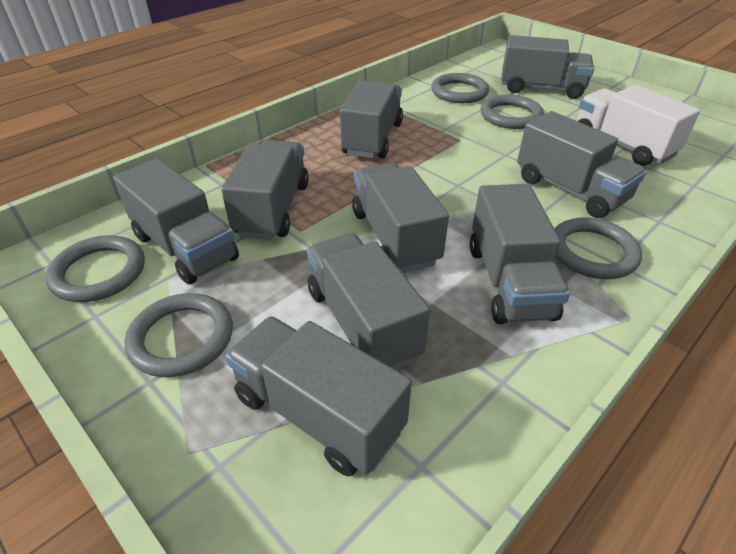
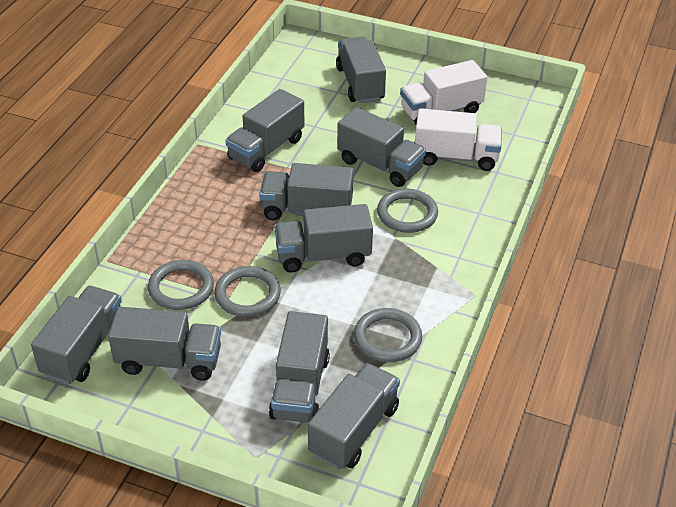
grey ring: [46,235,145,302] [124,293,233,377] [431,73,489,103] [481,95,544,129] [554,217,642,279] = 5 -> [148,260,214,310] [214,266,281,317] [354,308,422,362] [377,189,438,233] = 4
white truck: [577,85,700,166] = 1 -> [400,60,487,124] [415,108,502,171] = 2

